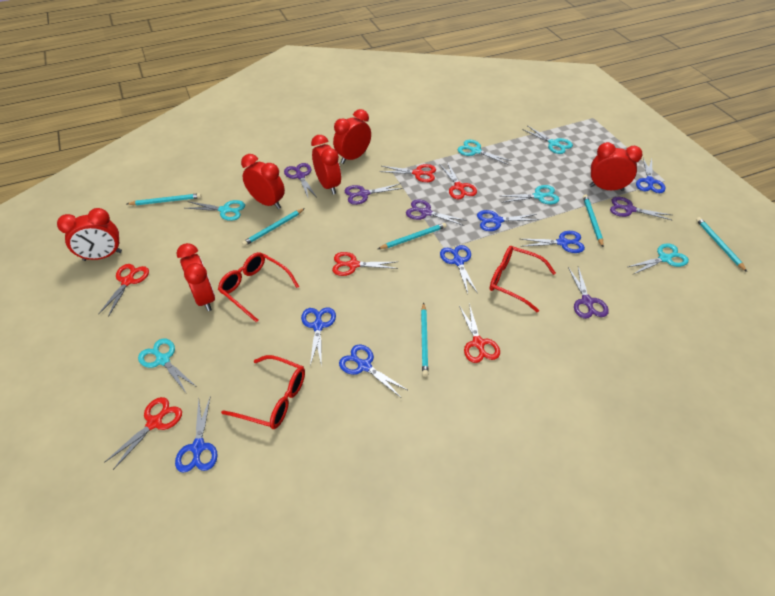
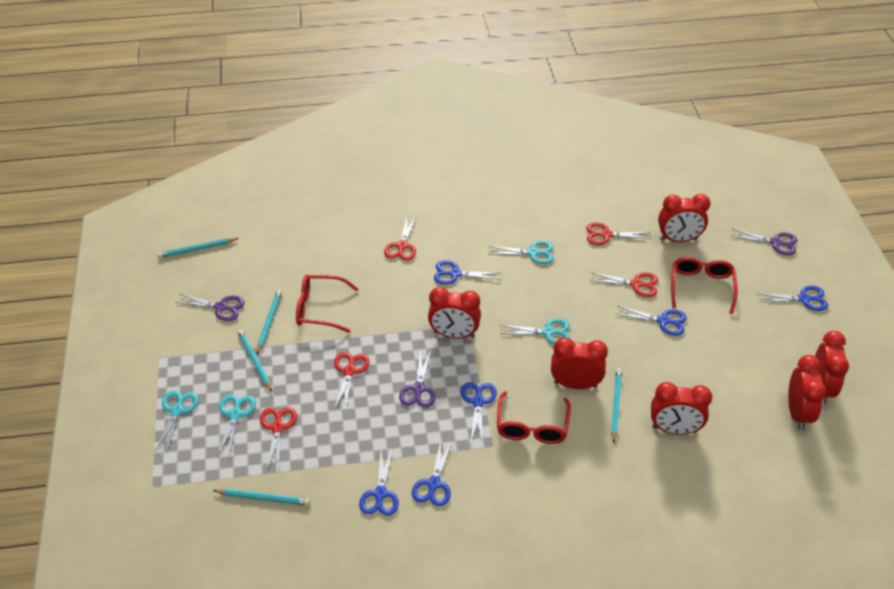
blue scissors: [175,396,218,473] [301,307,336,367] [339,345,409,398] [440,245,477,293] [477,210,539,231] [521,231,585,253] [636,158,665,193] = 7 -> [359,448,399,516] [412,441,452,506] [434,260,501,285] [461,382,497,441] [616,306,687,336] [759,286,828,311] = 6
purple scissors: [284,163,316,199] [344,183,403,205] [406,200,467,226] [568,267,609,319] [610,197,673,221] = 5 -> [177,294,245,321] [399,349,436,407] [732,229,798,255] = 3
red scissors: [98,264,149,317] [104,397,182,470] [332,252,398,276] [379,164,436,182] [440,162,477,199] [459,303,500,363] = 6 -> [260,407,297,470] [334,352,369,411] [384,217,416,261] [586,222,652,245] [590,272,658,297] = 5
turquoise pencil: [127,193,201,205] [242,208,305,246] [378,223,447,249] [421,302,429,377] [583,194,603,247] [696,217,747,272] = 6 -> [158,238,239,258] [213,489,310,506] [237,329,272,392] [257,289,282,354] [611,368,622,443] = 5
turquoise scissors: [138,339,195,393] [186,200,245,221] [458,140,512,164] [501,185,559,204] [522,126,573,154] [628,243,689,274] = 6 -> [155,390,199,454] [217,394,256,456] [488,241,554,264] [500,318,570,344] = 4

